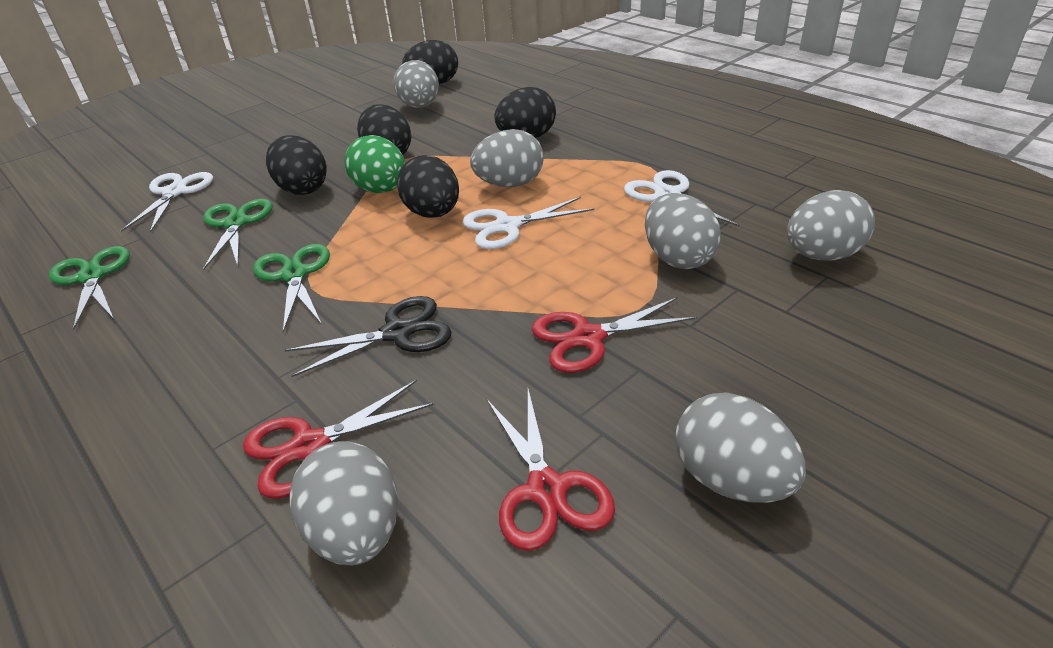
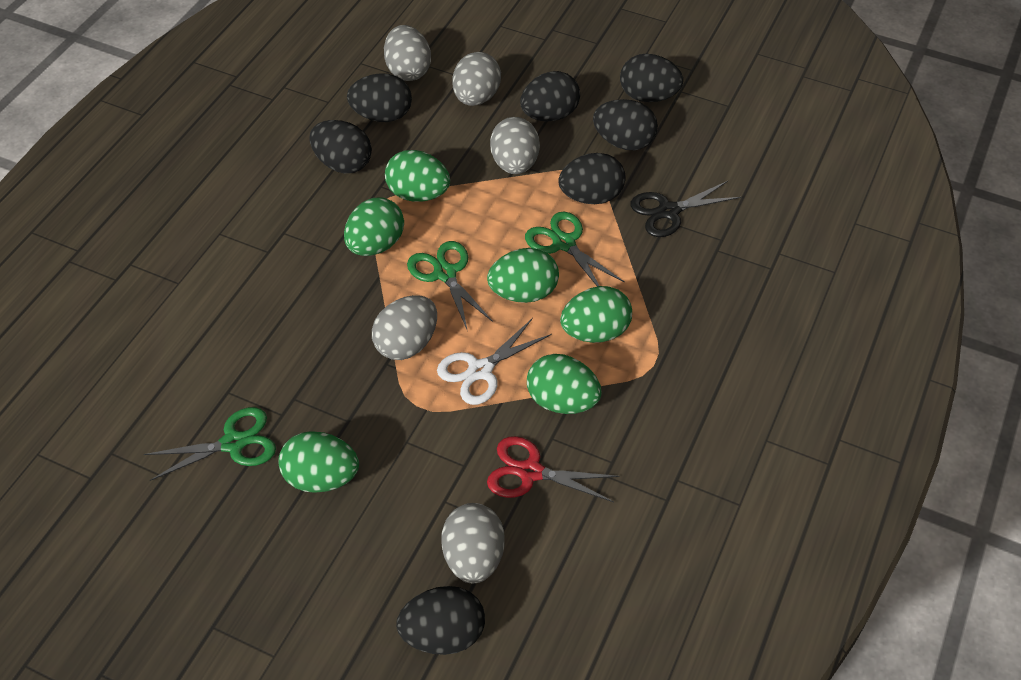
black egg: [266,135,327,195] [357,104,411,155] [397,155,459,218] [402,40,458,84] [494,87,556,138] = 5 -> [309,120,372,173] [347,73,412,122] [396,586,485,655] [520,71,580,121] [558,153,626,204] [593,99,658,150] [620,54,683,102] = 7
green egg: [345,135,405,193] = 1 -> [278,431,359,493] [344,197,404,256] [385,150,450,202] [487,248,559,303] [527,354,602,414] [560,286,632,343] = 6
grey egg: [290,441,398,565] [394,60,439,108] [470,129,544,187] [645,193,721,269] [675,393,806,503] [787,190,875,261] = 6 -> [372,295,437,360] [384,25,431,81] [441,503,505,583] [452,52,501,106] [490,117,540,174] = 5
red scissors: [243,380,434,499] [487,389,615,551] [532,297,697,373] = 3 -> [487,436,620,502] = 1
white scissors: [121,172,213,232] [463,197,594,249] [624,170,739,226] = 3 -> [437,318,552,405] = 1

